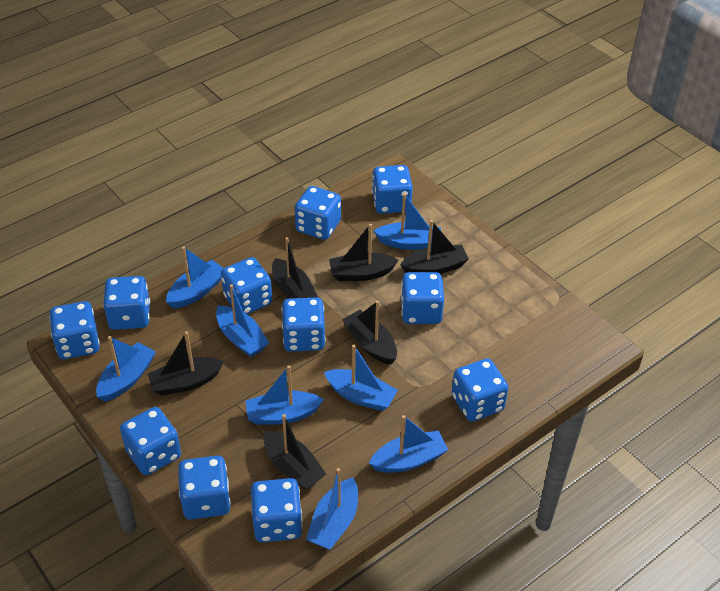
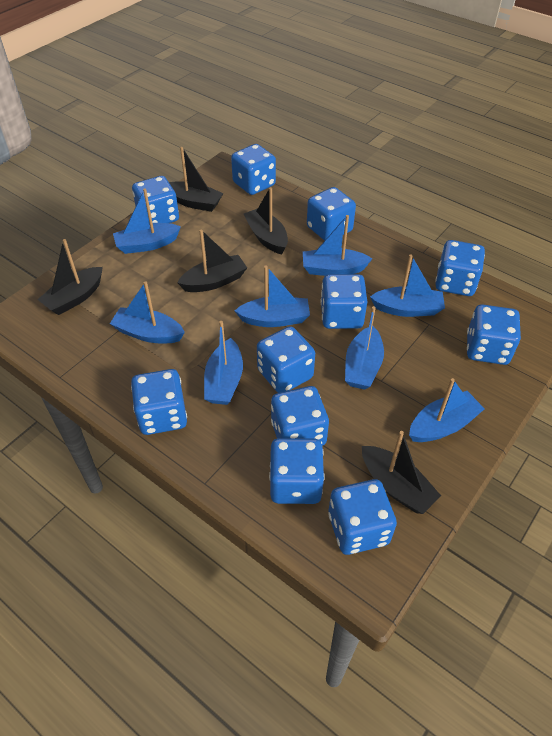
black boat: [148,331,224,396] [264,414,326,490] [272,237,318,299] [329,224,398,281] [342,301,397,365] [400,220,469,274] = 6 -> [37,239,103,315] [169,147,223,212] [177,229,247,292] [244,187,288,255] [362,431,441,514] = 5

